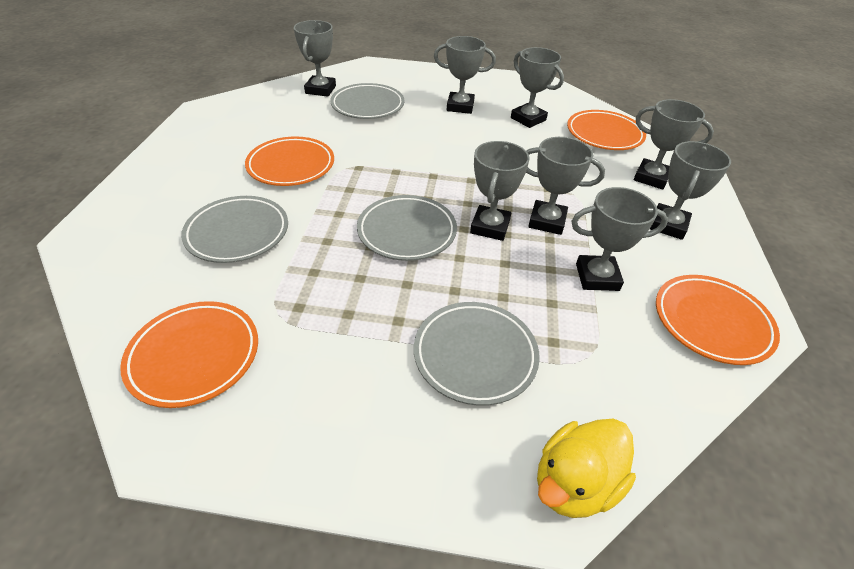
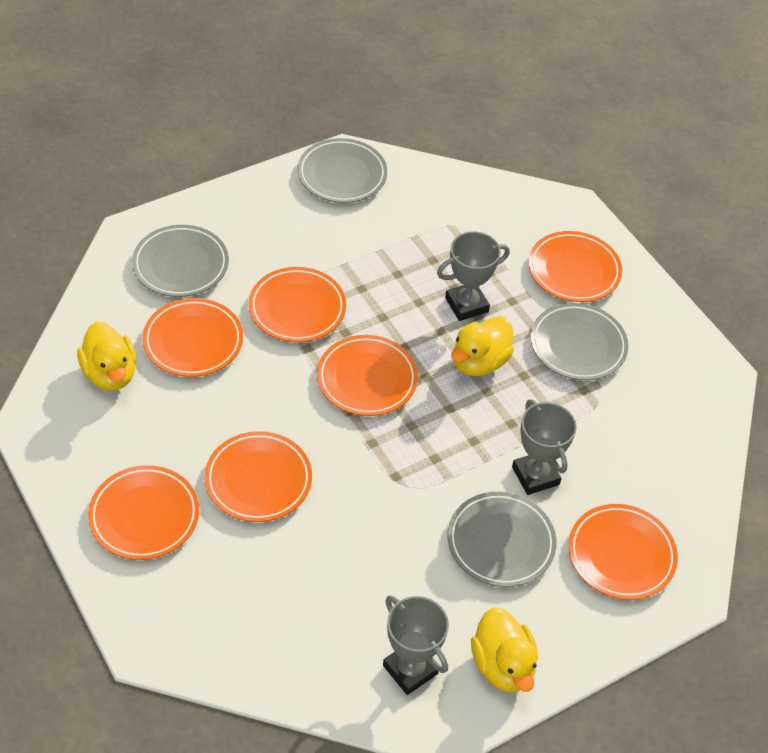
grey trophy: [294,20,336,97] [434,36,496,114] [470,141,530,241] [511,47,564,128] [526,137,605,235] [571,187,668,291] [634,99,714,190] [650,141,731,240] = 8 -> [383,596,449,695] [437,231,510,321] [512,399,577,495] = 3
orange plate: [121,301,258,408] [245,137,334,186] [567,110,646,150] [656,275,780,365] = 4 -> [88,465,199,560] [142,298,243,377] [204,431,312,522] [248,267,346,342] [317,335,418,416] [528,231,622,302] [568,504,678,600] = 7
yellow duck: [537,419,636,518] = 1 -> [77,322,136,391] [451,316,514,376] [471,607,538,692] = 3

